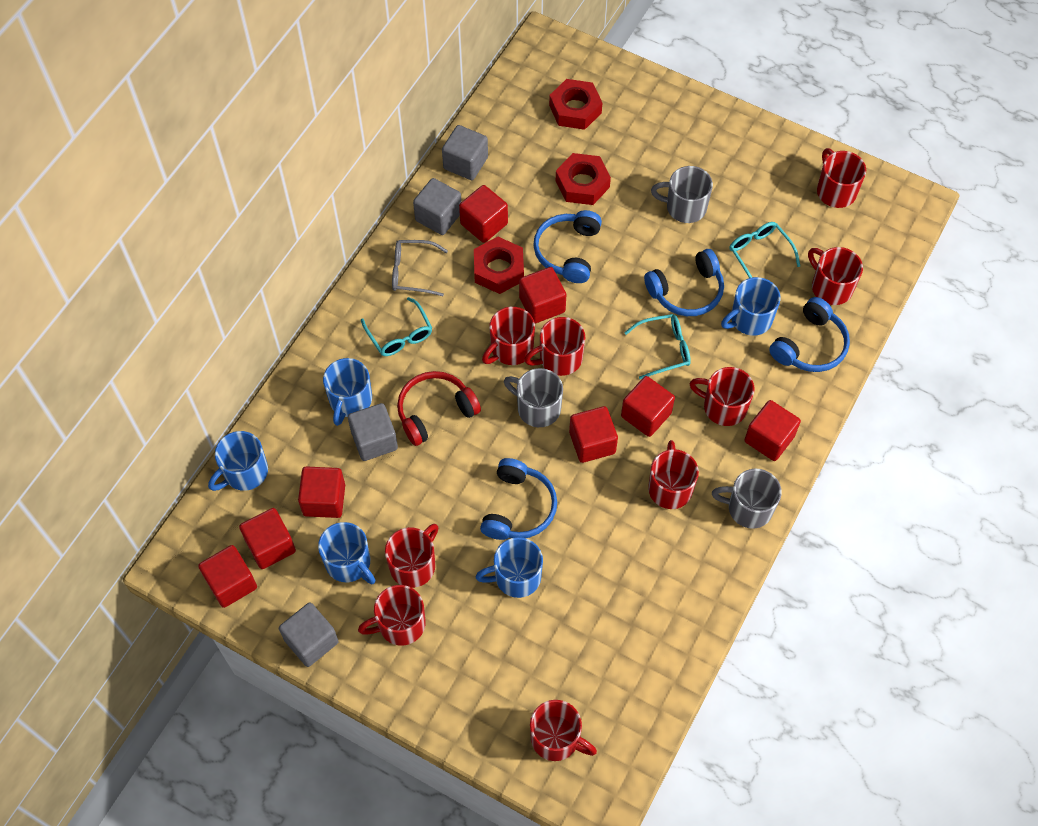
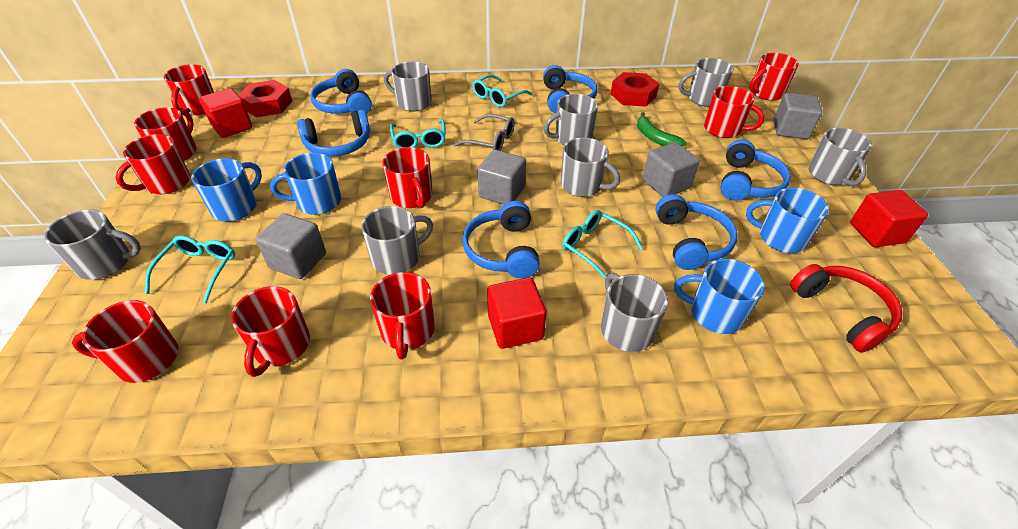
blue headphones: [480,458,557,540] [533,210,602,283] [644,249,724,316] [769,297,850,372] = 4 -> [297,110,370,157] [310,69,372,114] [462,201,540,278] [543,65,597,113] [655,194,738,270] [720,139,791,201] = 6
blue mug: [208,431,268,491] [318,522,375,584] [323,358,372,426] [476,537,543,598] [721,277,781,336] = 5 -> [191,158,262,221] [270,153,341,215] [674,259,765,334] [746,187,829,253] = 4
green banana: none = 0 -> [637,112,687,147] = 1
grey mug: [504,368,563,427] [651,166,713,223] [712,469,782,529] = 3 -> [44,209,141,280] [361,206,433,275] [384,61,432,111] [544,94,598,145] [561,138,620,197] [601,273,668,352] [679,58,734,107] [808,128,872,186] = 8
red cube: [198,545,257,608] [239,508,296,569] [298,467,345,518] [459,185,508,243] [519,267,566,324] [569,406,618,463] [621,376,675,437] [744,400,801,461] = 8 -> [199,88,252,138] [487,277,547,349] [850,190,928,247] = 3
red nut: [474,237,524,294] [549,79,602,130] [556,153,611,205] = 3 -> [238,80,292,117] [611,72,659,107] = 2
turquoise glasses: [361,297,432,356] [624,314,691,379] [730,222,800,278] = 3 -> [145,235,235,303] [390,119,446,148] [472,74,532,107] [562,210,643,279] = 4

